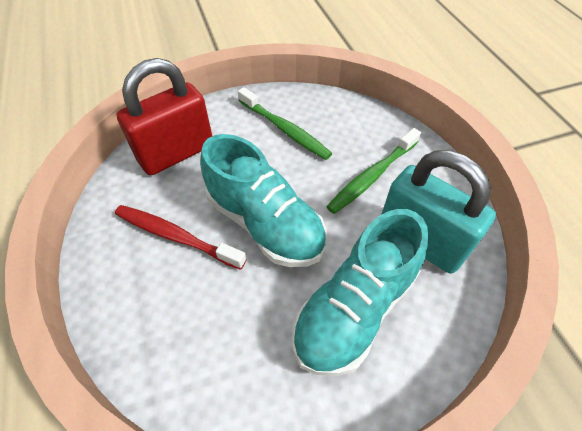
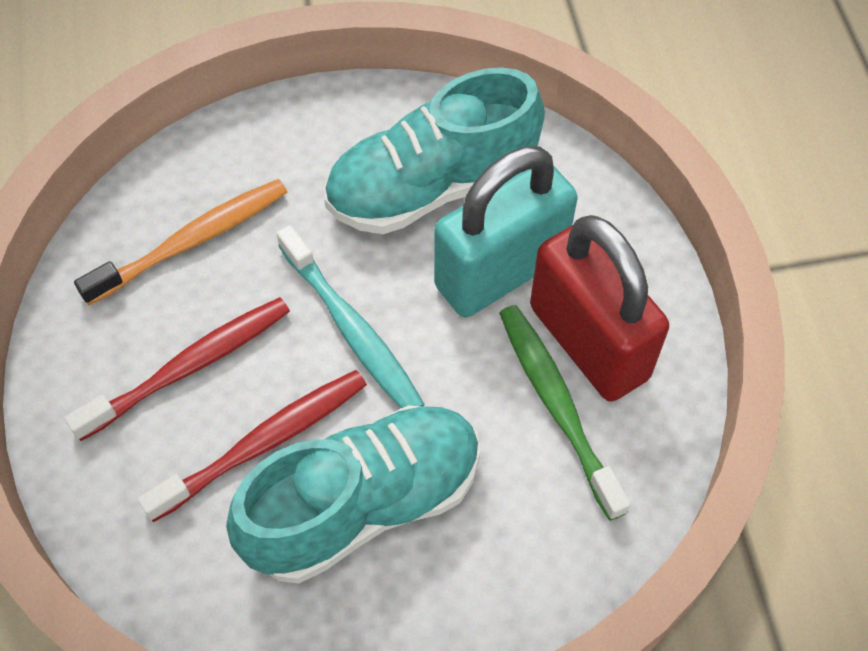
green toothbrush: [238,87,332,160] [326,128,421,214] = 2 -> [499,305,631,521] = 1
orange toothbrush: none = 0 -> [74,179,287,305] = 1
red toothbrush: [115,205,247,270] = 1 -> [64,297,290,441] [138,370,367,522] = 2
turquoise toothbrush: none = 0 -> [277,225,425,408] = 1

